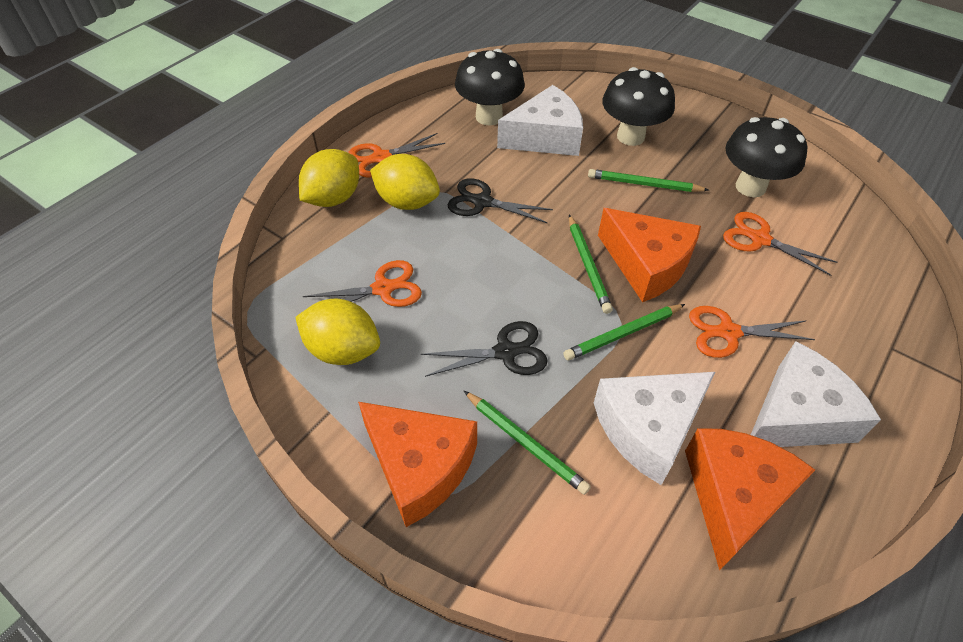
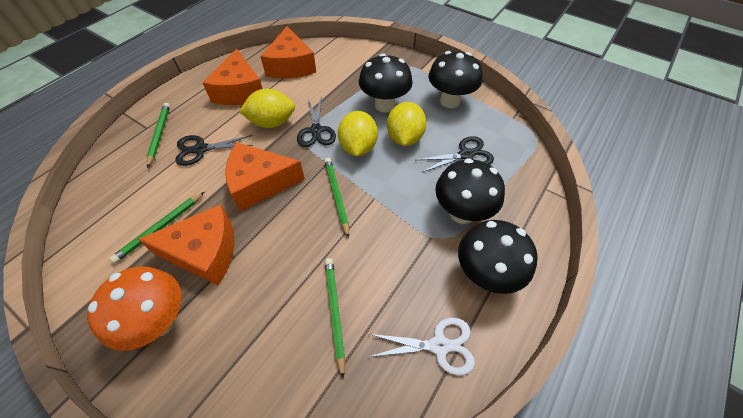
black mushroom: [455,49,525,126] [602,67,675,146] [726,117,808,197] = 3 -> [359,53,413,112] [429,51,482,108] [435,158,505,224] [458,220,538,294] = 4
black scissors: [421,321,548,377] [447,178,553,223] = 2 -> [175,135,253,166] [297,96,336,147] [417,136,494,173] = 3
orange cheese: [358,402,477,527] [598,208,701,302] [685,428,815,571] = 3 -> [138,204,234,285] [202,49,263,105] [225,142,305,212] [260,26,316,78] = 4
orange mushroom: none = 0 -> [87,266,182,351] = 1
orange scissors: [303,260,422,307] [348,133,445,178] [689,306,815,358] [723,212,837,276] = 4 -> none = 0
white cheese: [497,85,583,156] [594,372,715,485] [751,341,881,447] = 3 -> none = 0
white scissors: none = 0 -> [368,318,475,376] = 1

